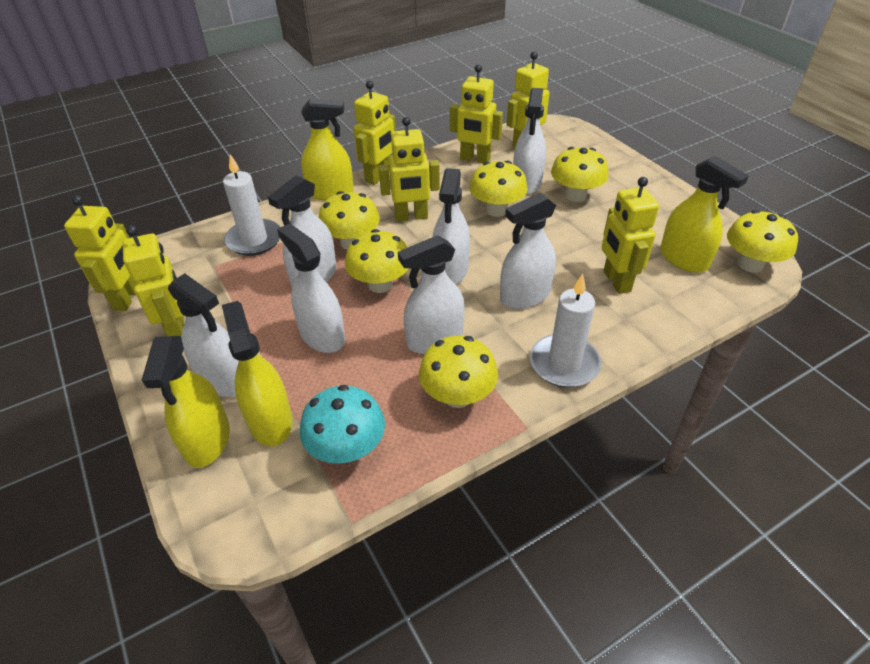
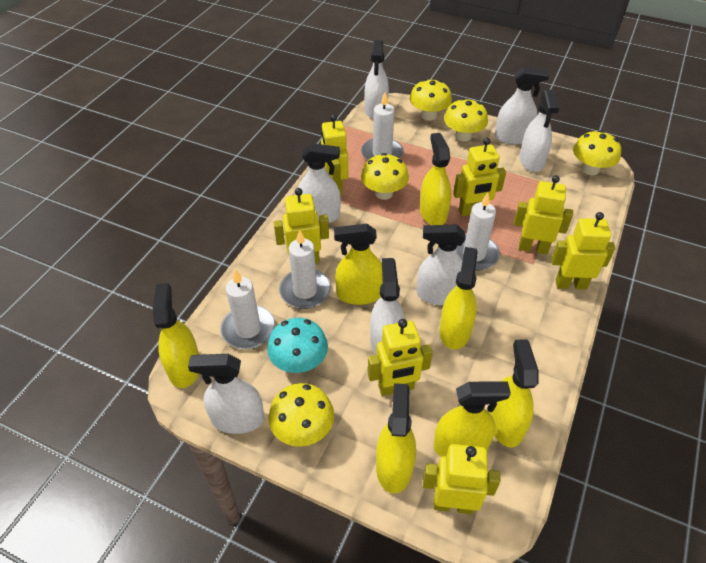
white candle: [223,154,280,256] [530,274,601,387] = 2 -> [220,269,275,349] [279,230,331,309] [361,92,404,161] [456,193,500,271] = 4
yellow mushroom: [319,191,380,250] [345,229,409,293] [419,336,498,408] [469,160,528,217] [551,147,609,202] [727,210,798,273] = 6 -> [268,383,334,447] [361,153,409,200] [410,79,452,121] [444,98,488,142] [573,130,621,175] = 5
yellow spray bottle: [142,336,230,468] [222,301,293,446] [301,98,354,201] [660,156,749,273] = 4 -> [153,283,199,388] [334,224,383,305] [376,383,416,494] [420,133,451,225] [434,381,511,457] [439,247,478,350] [489,339,538,447] = 7

